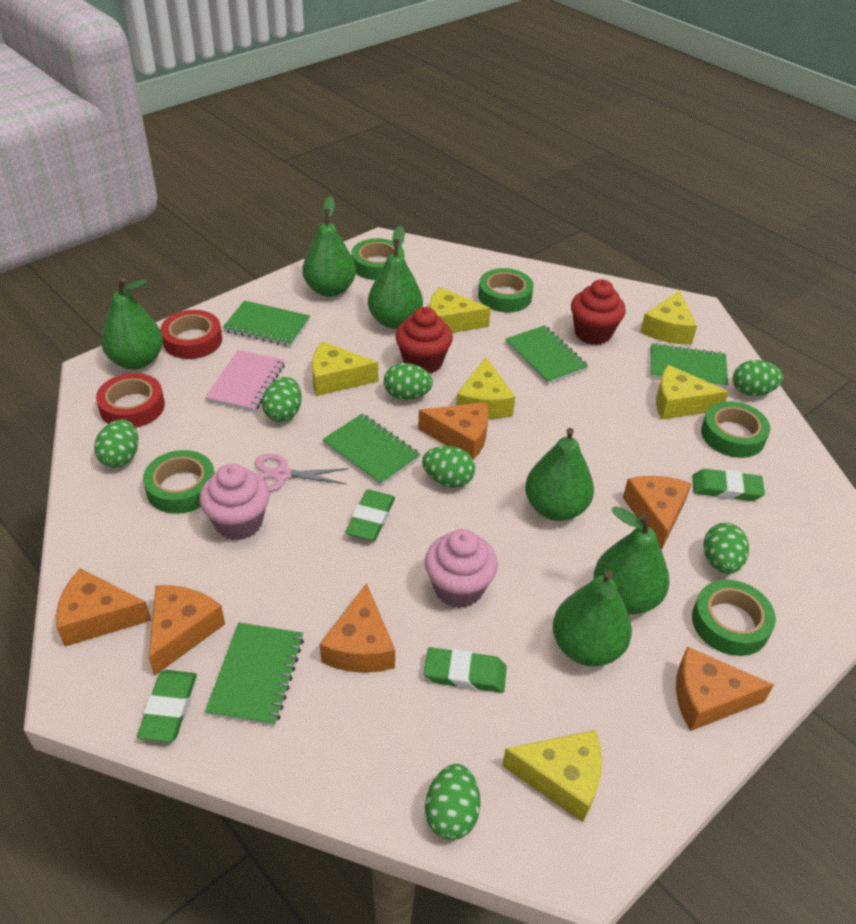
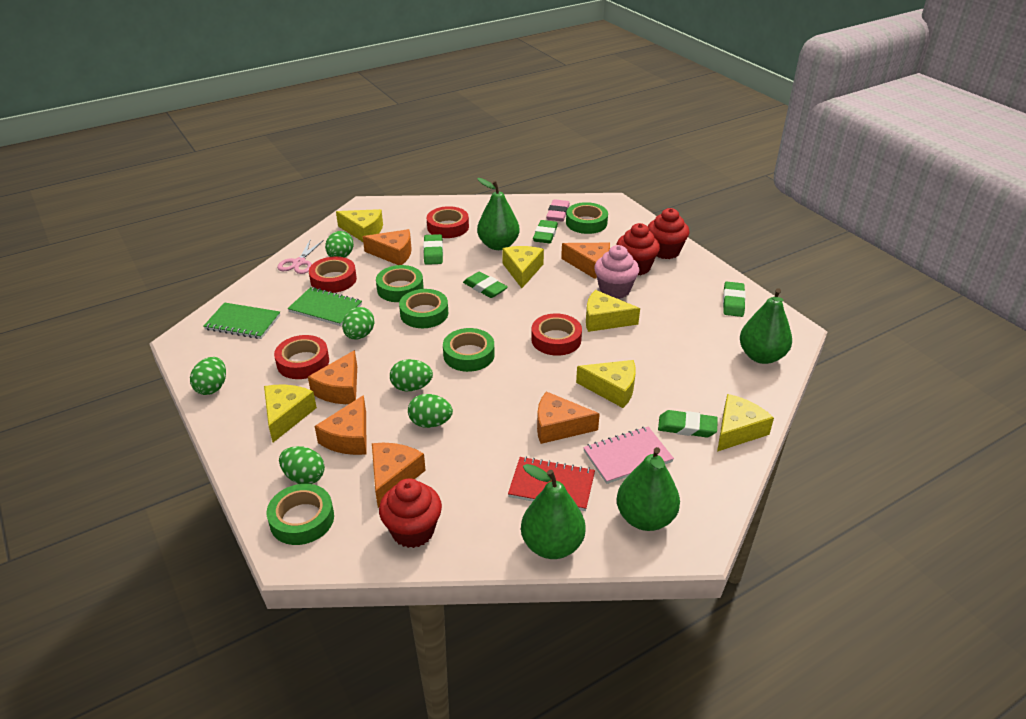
green egg: [94,419,138,468] [262,377,302,422] [384,363,433,400] [422,446,475,488] [425,764,481,840] [703,523,749,574] [733,360,783,396] = 7 -> [190,357,226,395] [279,446,325,484] [325,231,354,258] [342,307,374,339] [390,359,433,392] [408,394,453,428] = 6
green eraser: [137,670,197,742] [345,490,395,541] [424,647,507,693] [692,469,765,501] = 4 -> [423,234,443,265] [463,272,508,298] [533,220,558,243] [658,410,718,437] [723,282,746,317] = 5
green notebook: [205,622,304,726] [223,300,310,347] [322,414,421,486] [505,325,588,384] [650,343,728,388] = 5 -> [203,302,280,339] [288,287,362,326] = 2
green pear: [101,278,163,370] [302,196,356,297] [368,225,423,329] [525,428,594,521] [553,570,632,666] [594,506,670,614] = 6 -> [477,178,520,250] [521,464,586,559] [617,447,680,531] [740,288,792,364] = 4
pink cupcake: [200,463,270,540] [425,529,498,608] = 2 -> [594,245,639,299] = 1
pink eraser: none = 0 -> [546,199,570,222] = 1
red cupcake: [395,307,453,374] [571,279,626,345] = 2 -> [379,478,442,548] [617,223,660,275] [648,208,690,259] = 3
red notebook: none = 0 -> [508,456,595,511] = 1
red tape: [96,373,165,428] [160,310,222,359] = 2 -> [274,335,329,379] [309,257,357,293] [427,206,469,238] [531,313,582,356] = 4

